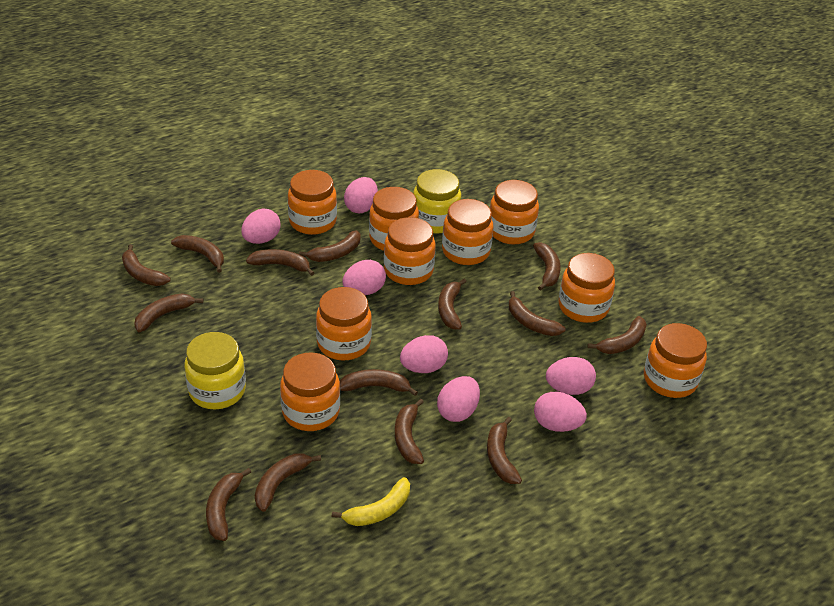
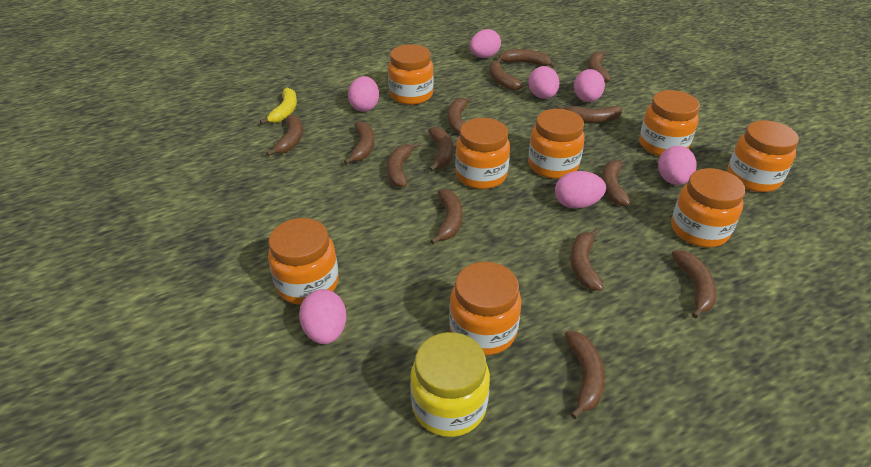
orange jar: [280,353,340,431] [288,170,337,235] [316,287,372,360] [369,187,419,251] [384,217,435,285] [442,199,493,265] [490,180,539,245] [559,253,615,323] [644,323,707,398] = 9 -> [268,218,339,305] [388,44,434,105] [449,262,521,355] [455,118,510,189] [528,109,585,179] [639,90,700,156] [671,168,746,247] [728,120,799,192] = 8
yellow jar: [184,332,246,409] [413,169,461,234] = 2 -> [410,332,490,437] = 1

